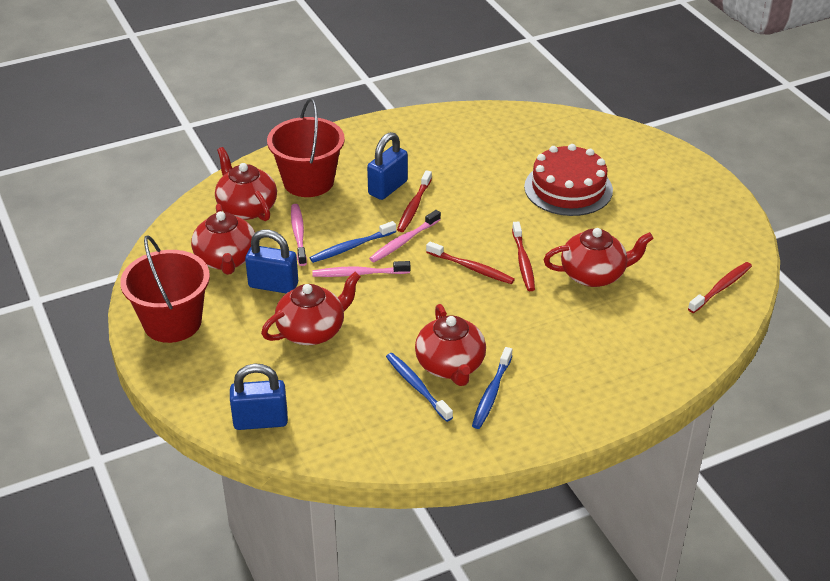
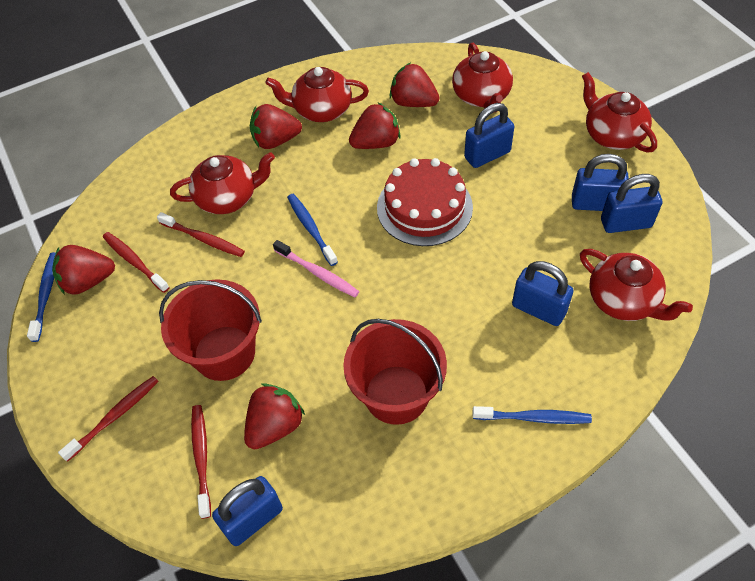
blue padlock: [230,363,288,430] [245,230,298,293] [367,132,408,200] = 3 -> [212,476,283,546] [464,103,515,168] [512,261,574,326] [572,154,629,211] [601,174,662,233] = 5
pink toothbrush: [291,204,307,266] [312,261,410,277] [369,210,441,262] = 3 -> [273,240,360,297] = 1
red strawberry: none = 0 -> [52,245,115,295] [244,383,305,449] [250,104,302,149] [349,102,401,149] [390,63,439,107] = 5

